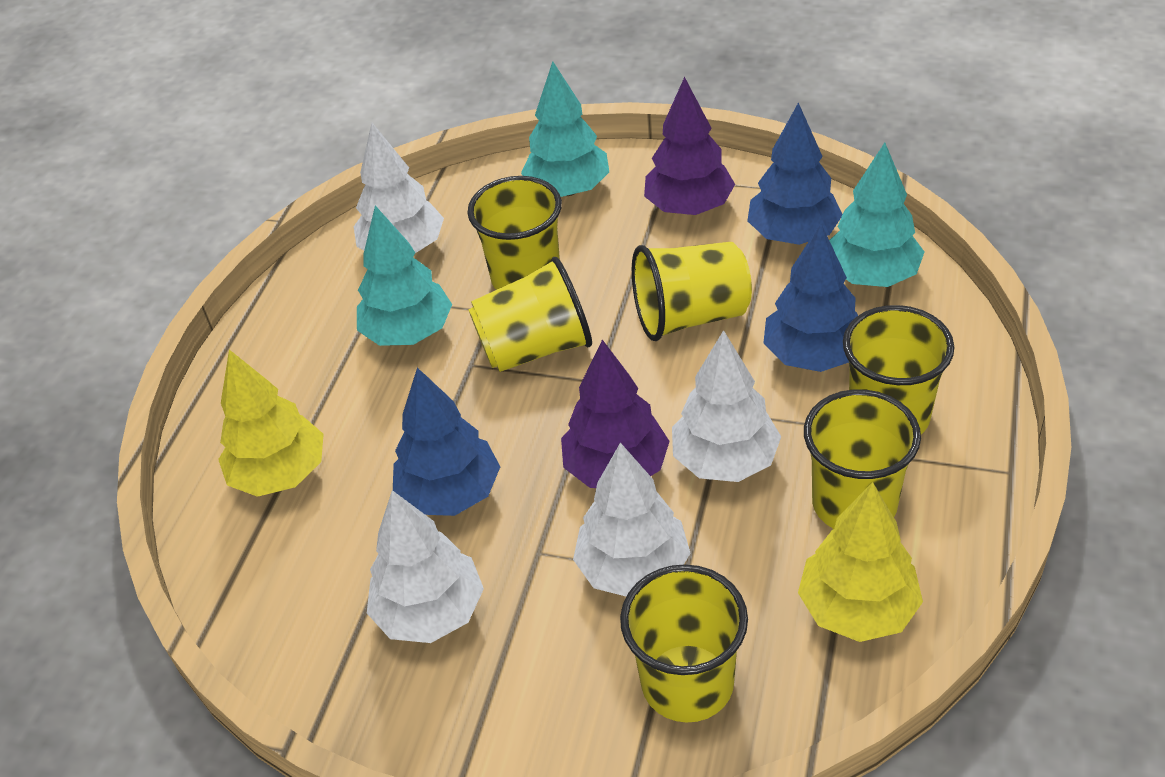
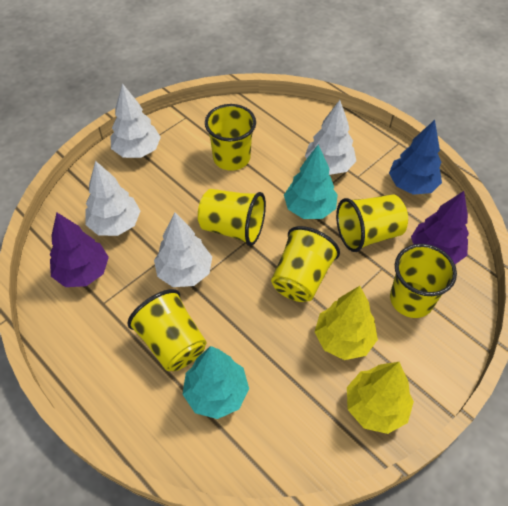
blue tree: [393,367,500,516] [747,103,843,245] [763,223,858,372] = 3 -> [389,120,442,195] = 1
turquoise tree: [357,206,452,346] [521,61,609,197] [829,143,924,287] = 3 -> [182,346,249,419] [284,144,338,219] = 2

